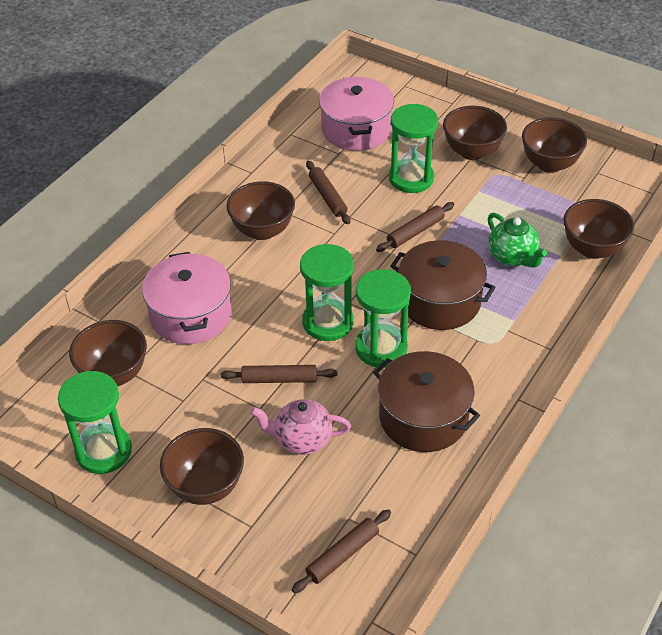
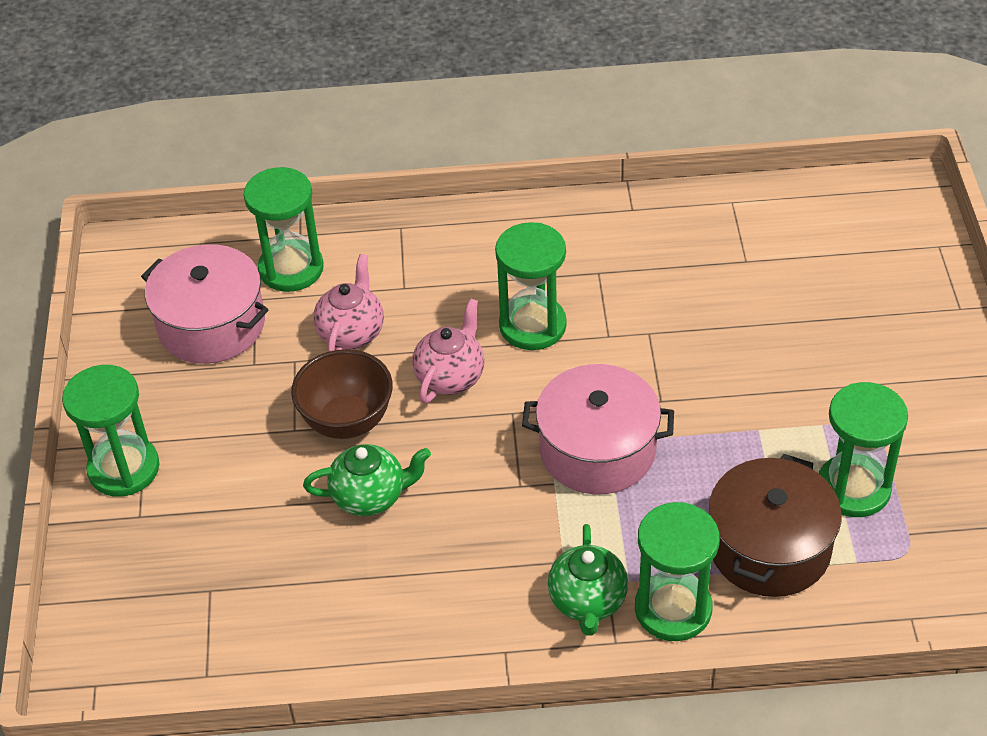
brown bowl: [69,320,147,386] [160,428,244,505] [227,181,295,240] [443,106,507,160] [522,117,587,173] [563,199,634,259] = 6 -> [291,349,393,439] = 1
brown pot: [373,351,480,452] [390,240,495,330] = 2 -> [709,454,842,597] = 1
brown rolling pin: [221,365,337,383] [292,509,391,593] [306,161,350,224] [376,202,454,252] = 4 -> none = 0
green hourglass: [58,371,132,474] [300,244,354,341] [355,269,411,368] [389,104,438,193] = 4 -> [62,365,159,497] [244,167,324,292] [495,222,567,350] [635,502,720,641] [819,382,908,517] = 5
green teapot: [488,213,547,268] = 1 -> [303,444,431,516] [548,524,628,636] = 2
pink teapot: [250,399,351,455] = 1 -> [313,254,384,352] [412,298,485,404] = 2

